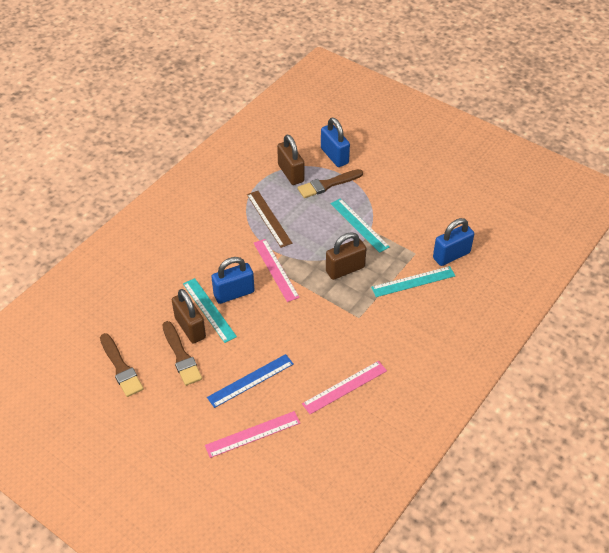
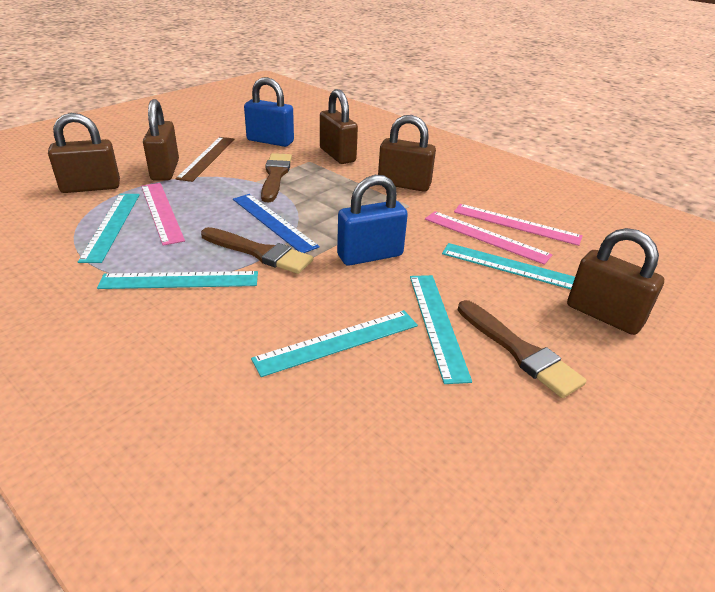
blue padlock: [211,257,254,304] [321,118,350,167] [433,218,474,266] = 3 -> [244,77,294,147] [337,175,408,266] = 2
brown padlock: [172,289,206,343] [277,135,304,185] [326,232,367,280] = 3 -> [48,113,120,193] [143,99,179,181] [320,89,358,164] [378,115,436,192] [567,228,664,335] = 5
turquoise ruler: [183,278,237,343] [331,198,390,253] [371,266,455,297] = 3 -> [78,194,140,263] [97,271,258,289] [251,310,418,377] [410,275,472,384] [442,243,575,289] = 5

